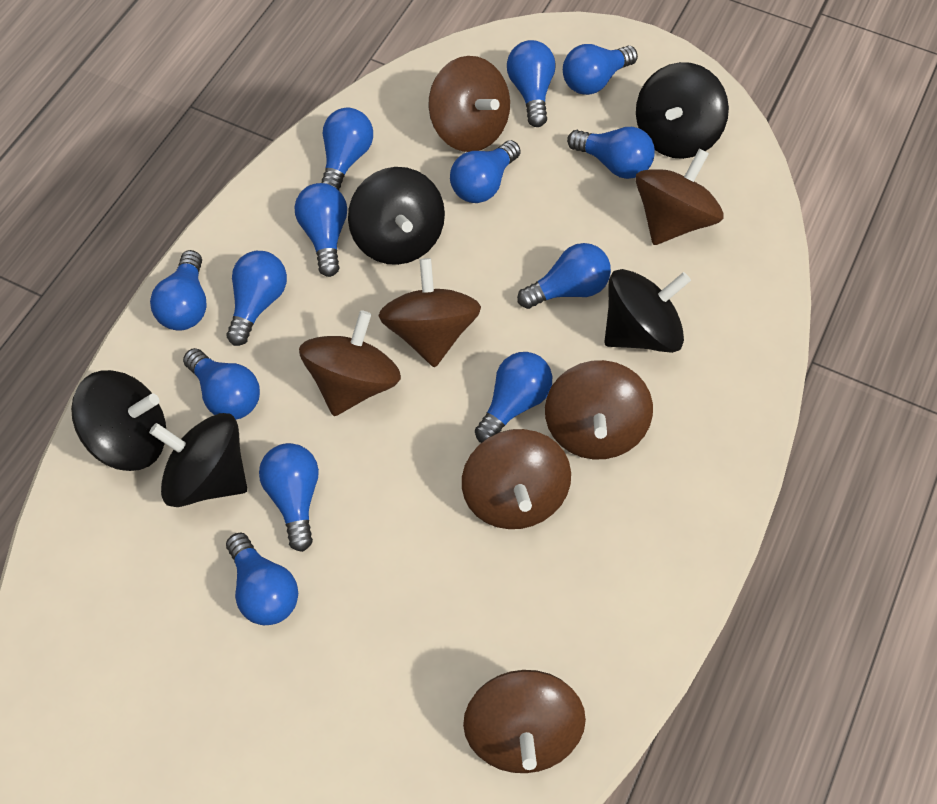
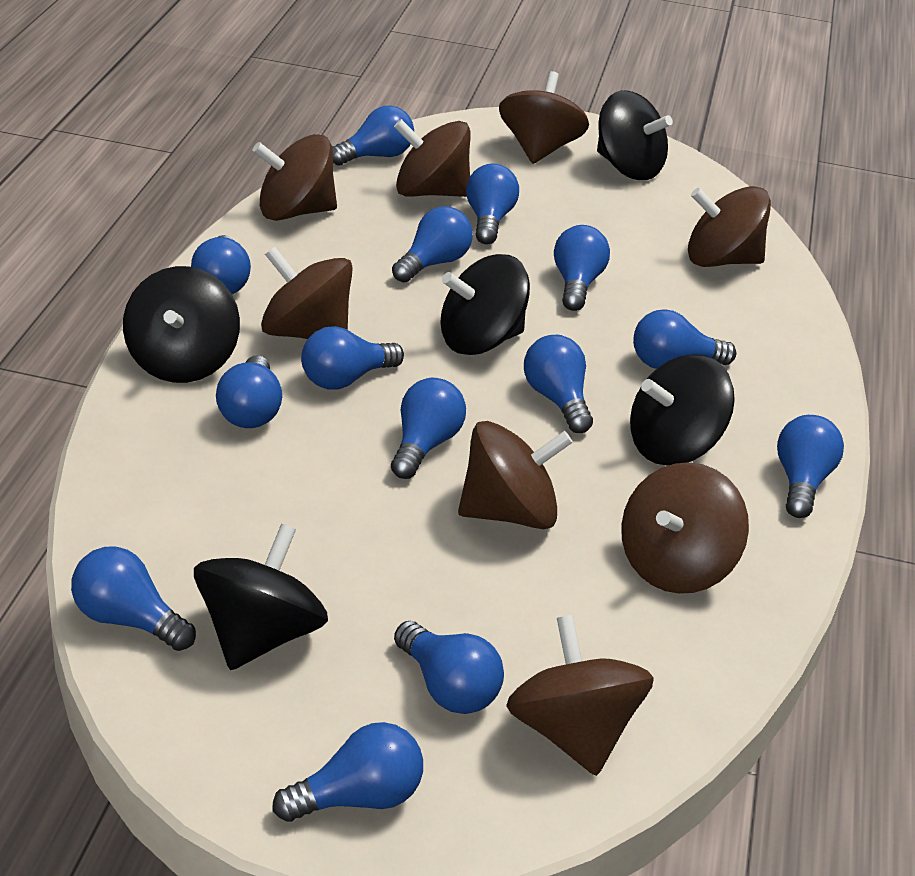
blue light bulb: [150,250,207,331] [183,348,260,420] [226,251,287,346] [226,533,298,625] [259,443,319,552] [295,183,347,277] [321,108,373,190] [450,140,521,203] [475,352,552,443] [507,40,556,127] [517,243,611,309] [563,44,638,95] [567,127,655,179] = 13 -> [71,547,196,651] [191,235,251,294] [216,355,282,428] [272,722,423,822] [301,326,404,389] [332,105,414,166] [391,378,466,479] [392,206,473,283] [394,621,504,714] [466,164,519,244] [524,335,593,433] [554,225,610,311] [633,309,736,369] [777,415,844,518] = 14
brown spinning top: [299,310,401,416] [378,258,481,367] [428,56,510,152] [462,429,571,529] [463,670,586,773] [545,360,653,460] [635,149,724,245] = 7 -> [253,134,337,221] [261,247,353,339] [394,119,470,197] [458,421,573,529] [499,71,589,164] [506,615,654,776] [621,462,749,594] [688,186,771,267] = 8

